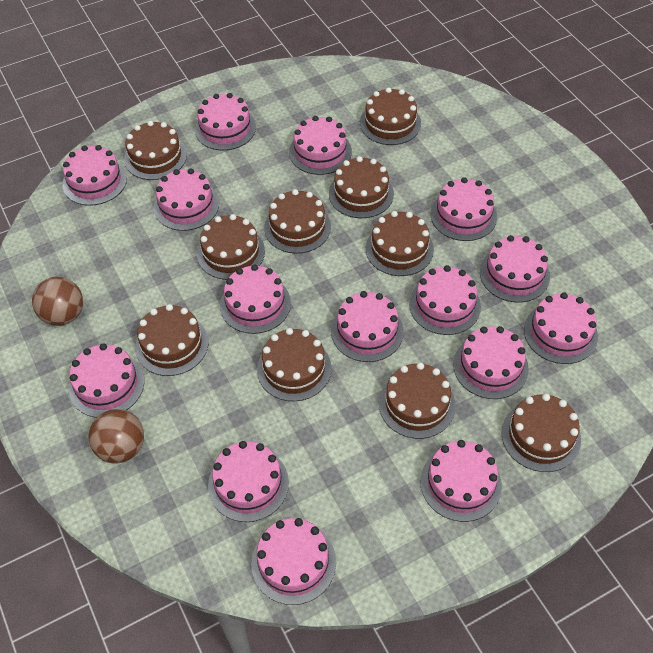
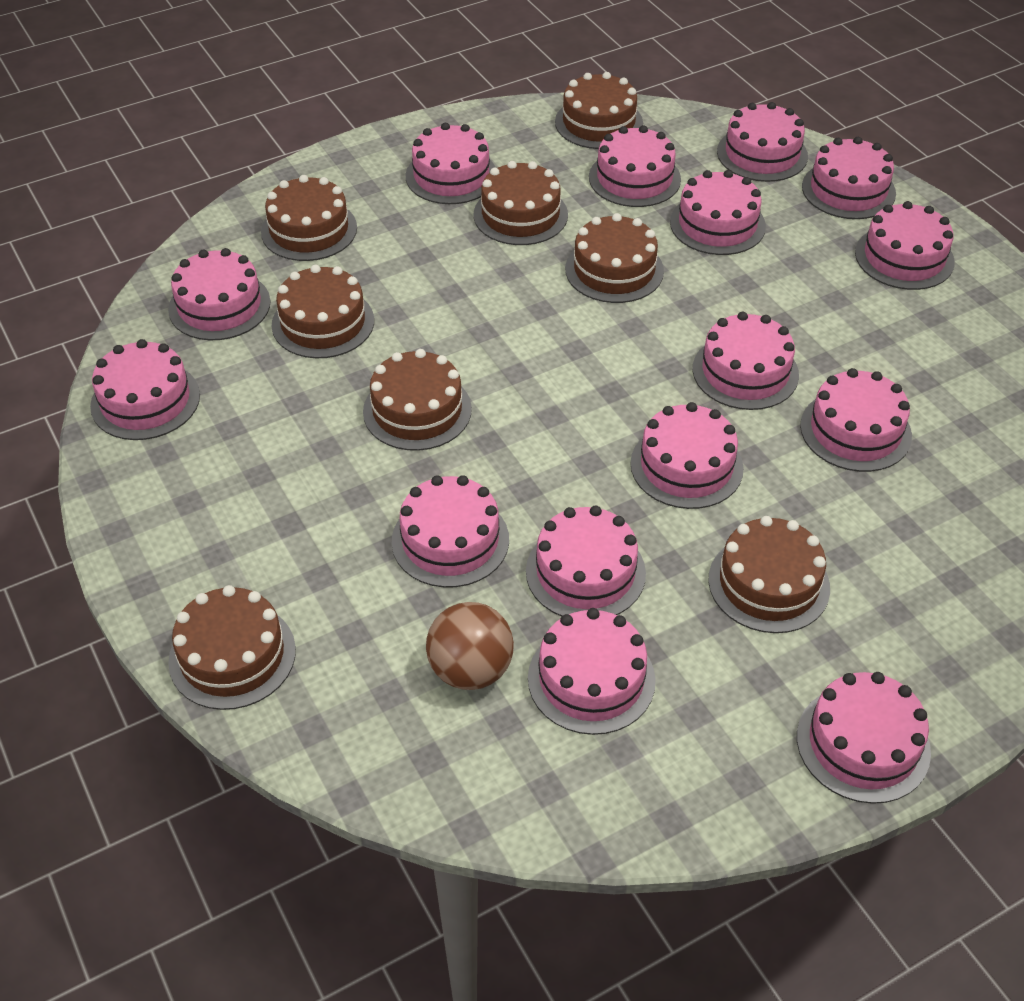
brown ball: [32,277,83,326] [88,409,144,464] = 2 -> [426,602,514,690] = 1
brown cake: [124,121,187,180] [135,304,208,376] [197,214,265,280] [257,328,332,401] [264,189,331,254] [329,156,394,218] [360,87,421,145] [366,211,434,276] [379,363,456,439] [501,394,581,472] = 10 -> [168,585,296,710] [261,175,357,261] [272,265,374,358] [363,349,472,451] [474,161,568,245] [555,72,643,149] [565,213,664,303] [708,516,830,633] = 8

